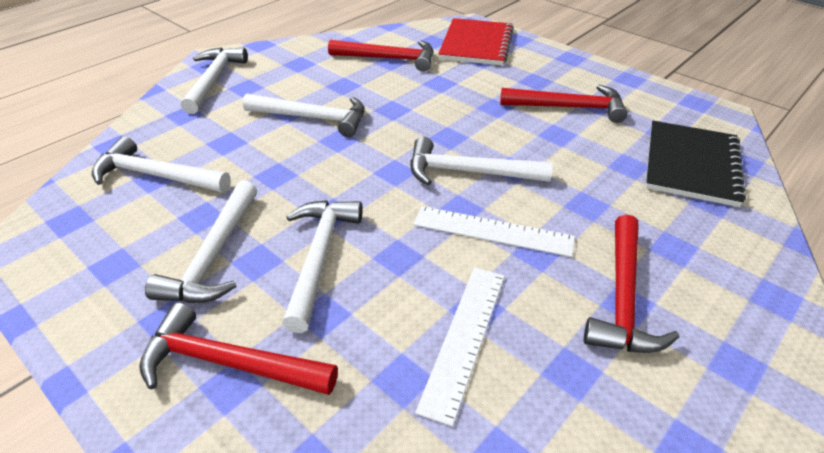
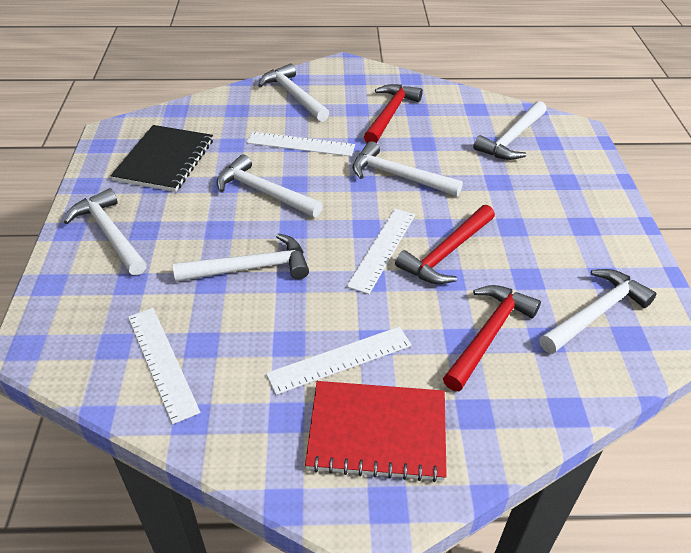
red hammer: [139,303,338,395] [328,40,433,72] [500,85,627,123] [584,215,679,353] = 4 -> [364,84,423,143] [395,205,495,284] [443,285,541,391] = 3
white hammer: [92,136,231,192] [145,181,257,303] [181,47,248,114] [243,93,365,137] [282,200,363,333] [410,137,553,185] = 6 -> [64,188,147,275] [173,233,309,282] [217,154,323,218] [258,64,329,122] [352,141,463,196] [473,101,547,160] [540,269,657,354] = 7
white ruler: [413,206,575,257] [415,267,505,427] = 2 -> [128,308,200,424] [247,132,355,156] [266,327,412,395] [346,209,415,294] = 4

